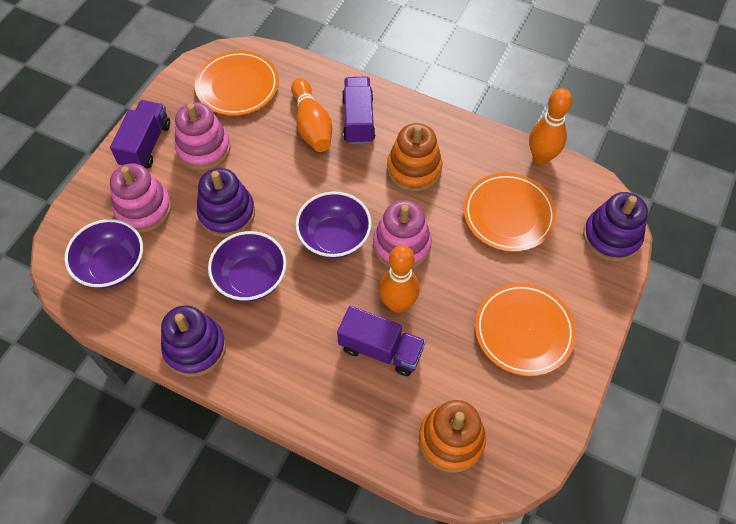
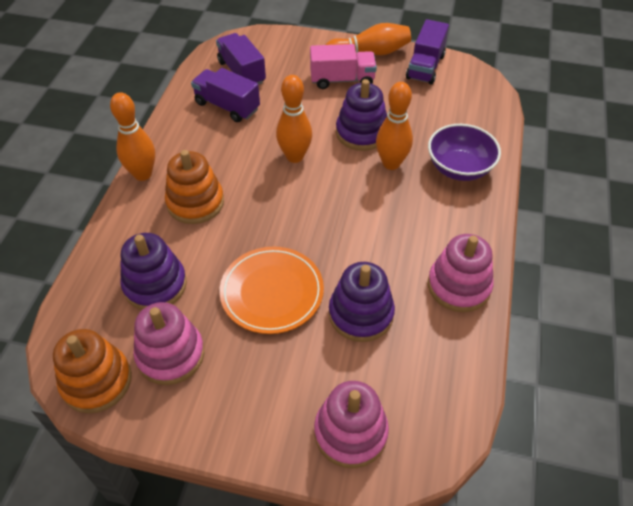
orange bowling pin: [291,78,332,152] [379,245,419,313] [529,88,572,165] = 3 -> [110,92,155,181] [276,75,312,163] [326,23,411,55] [376,82,413,170] = 4
orange plate: [195,50,279,116] [463,173,557,252] [475,283,576,376] = 3 -> [219,246,324,334] = 1
pink truck: none = 0 -> [310,44,377,89] = 1
purple bowl: [65,219,143,288] [208,231,286,301] [296,192,372,259] = 3 -> [428,124,501,181] = 1

